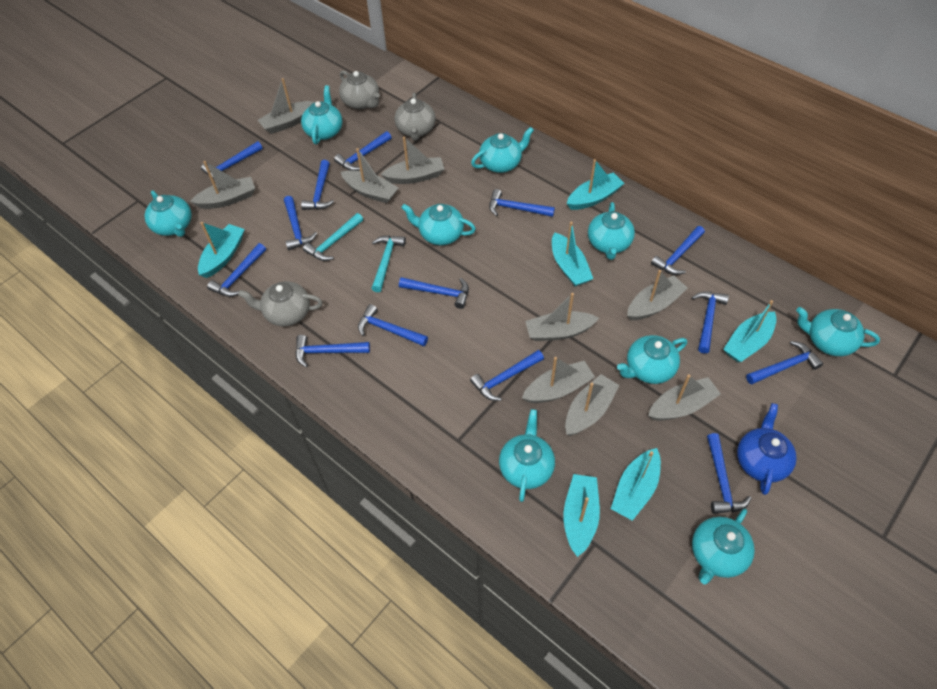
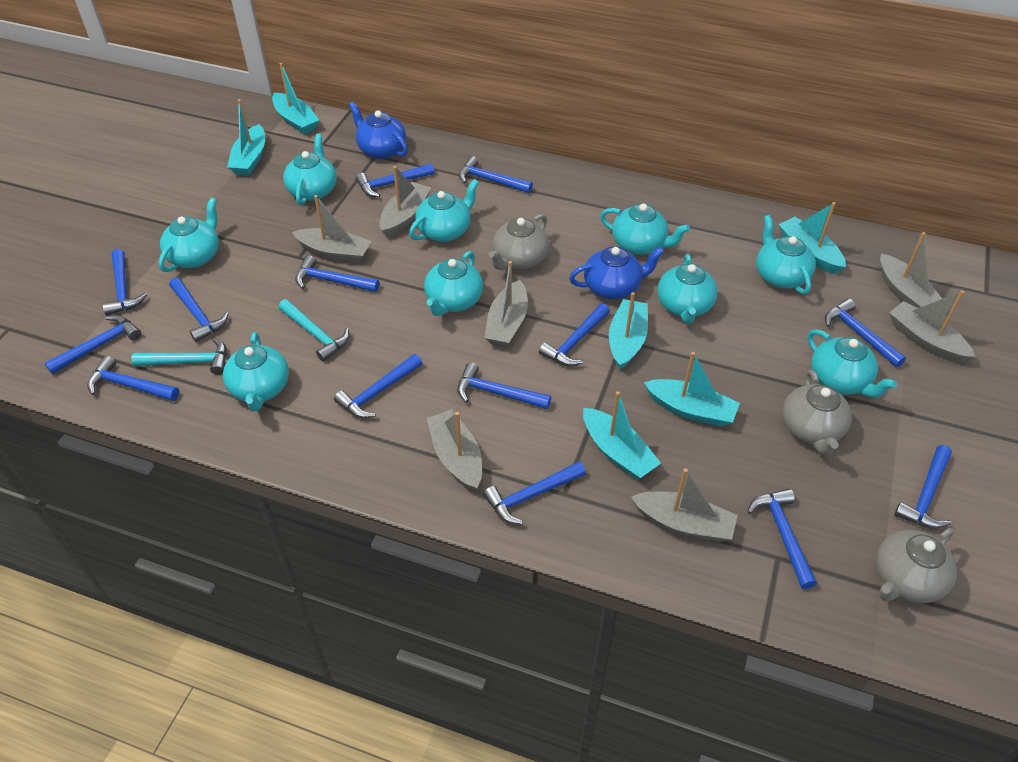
blue teapot: [737,403,797,495] = 1 -> [349,102,408,159] [569,246,664,299] = 2
grey boat: [190,161,255,209] [258,78,314,134] [341,148,398,203] [381,137,444,184] [522,357,595,403] [525,293,599,341] [565,374,619,436] [627,270,688,320] [648,375,721,421] = 9 -> [292,195,372,263] [379,166,431,237] [427,409,482,491] [484,261,528,347] [631,468,738,542] [880,232,942,308] [889,290,975,363] = 7

